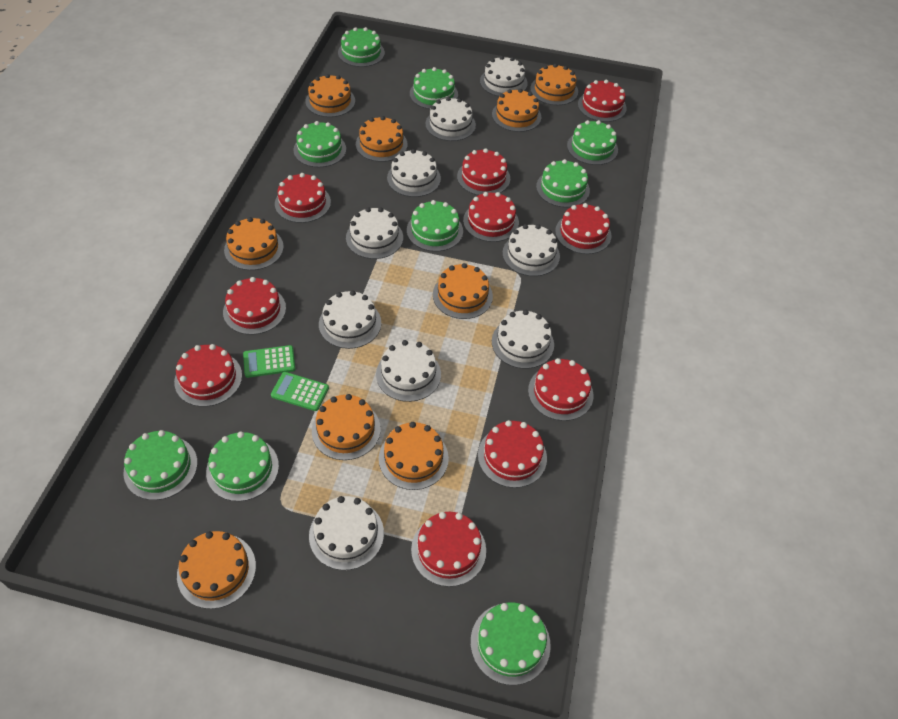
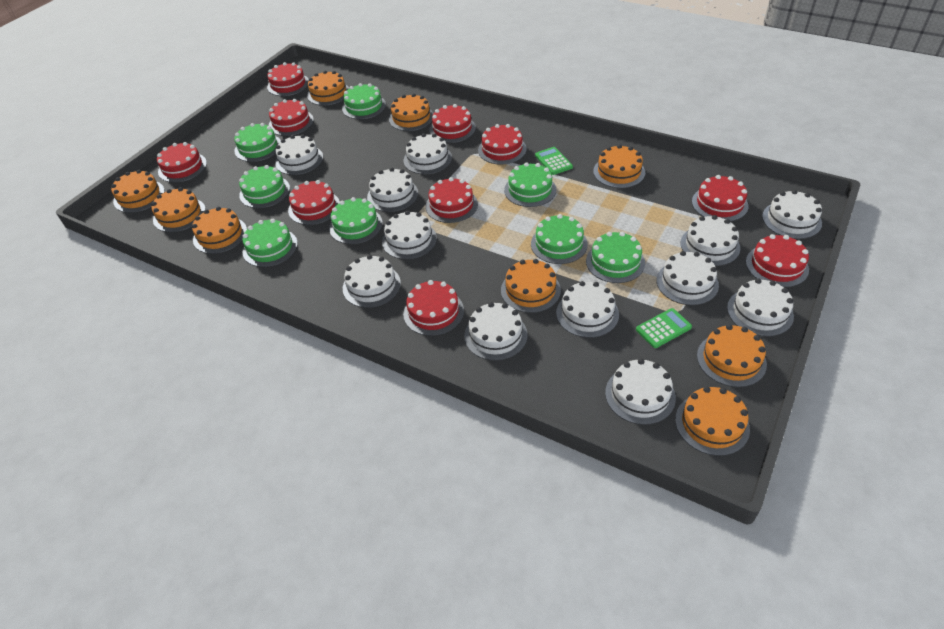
green cake: [124,430,198,500] [206,432,279,501] [293,121,346,167] [338,27,385,67] [407,200,463,251] [410,67,458,109] [471,602,551,685] [536,159,590,207] [567,120,618,165] = 9 -> [234,123,281,162] [239,165,290,208] [242,219,298,267] [329,197,383,244] [342,83,386,119] [504,162,556,207] [531,214,588,264] [586,232,645,283] = 8
white cake: [309,496,384,570] [319,290,381,349] [346,207,403,259] [376,340,441,402] [387,149,441,197] [425,97,476,141] [480,56,528,97] [492,310,554,369] [502,224,560,276] = 9 -> [275,135,323,175] [343,255,401,308] [367,168,418,212] [382,211,437,259] [404,133,452,174] [464,302,528,361] [556,281,619,338] [605,359,676,425] [657,251,719,305] [681,215,740,266] [727,278,794,337] [762,190,822,239] = 12

